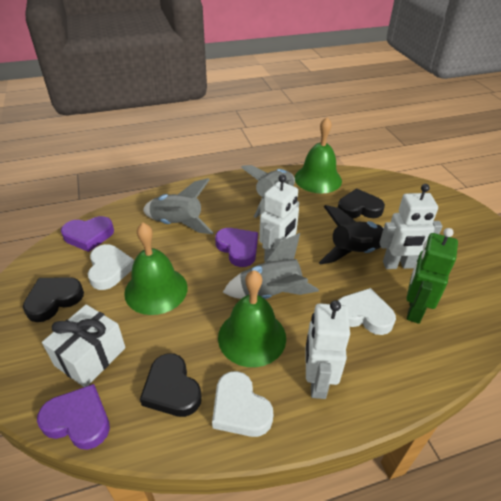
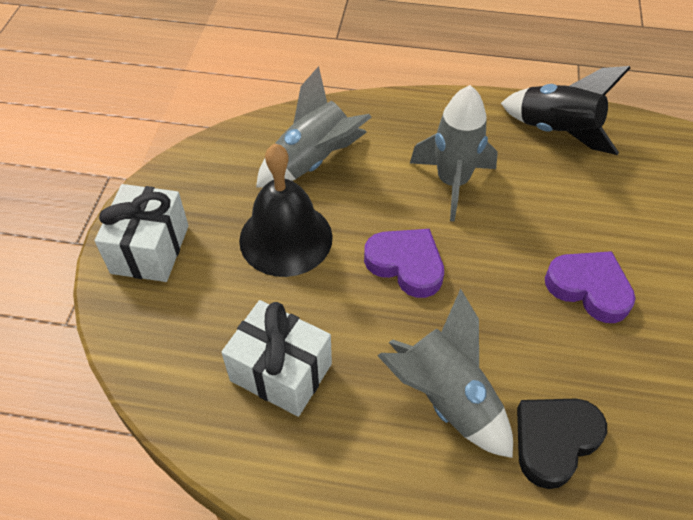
black bell: none = 0 -> [239,143,333,277] = 1
black heart: [23,277,84,322] [140,353,202,417] [338,189,385,219] = 3 -> [517,399,607,489] = 1
green bell: [124,222,188,315] [218,270,286,367] [295,117,342,193] = 3 -> none = 0
green robot: [407,228,458,324] = 1 -> none = 0
purple heart: [37,384,110,450] [61,216,114,252] [215,228,258,267] = 3 -> [364,229,444,298] [545,251,636,323] = 2
white gift: [42,304,126,387] = 1 -> [95,184,189,282] [221,300,332,417] = 2
white heart: [88,244,134,290] [212,371,273,437] [338,288,396,335] = 3 -> none = 0
white robot: [259,174,299,262] [305,300,350,399] [379,184,443,269] = 3 -> none = 0

